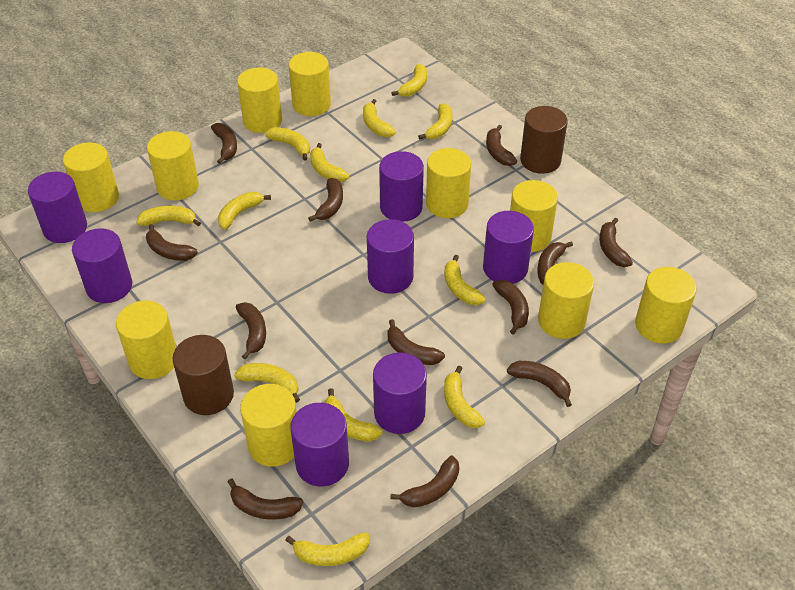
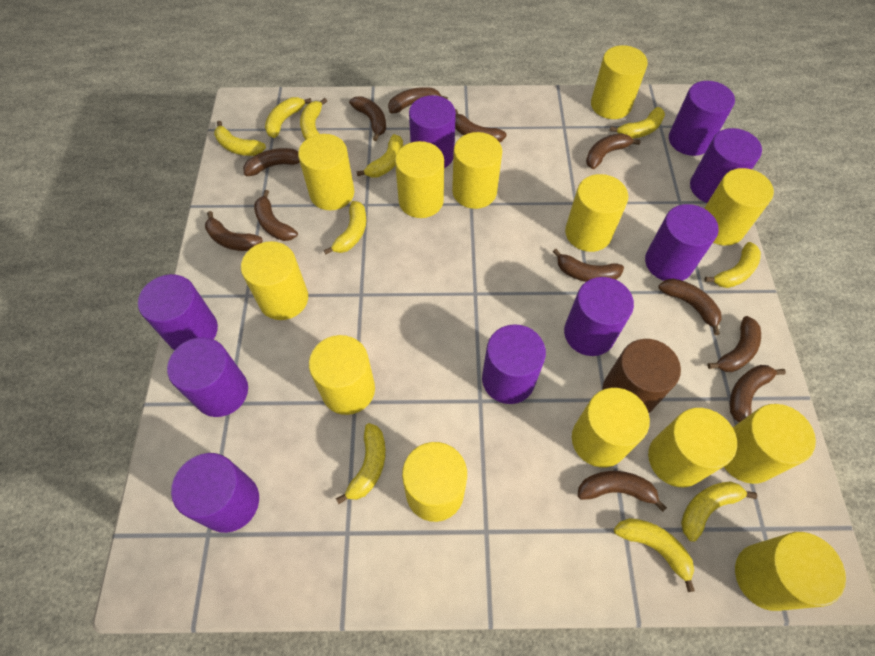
brown cylinder: [172,335,234,415] [520,106,568,174] = 2 -> [602,339,681,413] = 1
purple cylinder: [28,172,87,243] [72,228,132,303] [290,403,349,486] [367,219,414,294] [373,352,427,434] [379,151,424,222] [483,211,534,284] = 7 -> [138,274,218,350] [167,337,248,417] [171,453,259,533] [409,95,456,168] [482,324,546,404] [564,277,634,356] [645,204,719,281] [669,81,735,156] [690,128,762,203] = 9
yellow banana: [136,206,201,226] [218,192,271,229] [234,363,300,403] [265,127,310,161] [285,533,370,566] [310,143,349,182] [325,388,382,442] [363,99,396,137] [391,64,427,97] [418,103,453,139] [444,366,485,428] [445,255,486,305] = 12 -> [214,121,266,156] [265,97,312,138] [300,98,327,140] [324,201,366,254] [336,423,386,504] [357,134,403,178] [610,107,665,139] [614,518,695,592] [681,481,757,542] [704,242,761,288] = 10
yellow cylinder: [63,142,119,212] [116,300,176,379] [147,131,199,200] [237,67,282,133] [240,384,297,467] [289,52,331,116] [426,148,471,218] [510,180,558,252] [538,262,594,339] [635,267,697,344] = 10 -> [241,241,308,320] [298,134,354,210] [309,335,375,415] [395,141,444,218] [402,442,467,522] [452,132,502,209] [565,174,628,252] [572,388,650,467] [591,45,648,119] [648,408,737,487] [704,168,774,246] [724,404,816,484] [735,532,846,611] = 13

